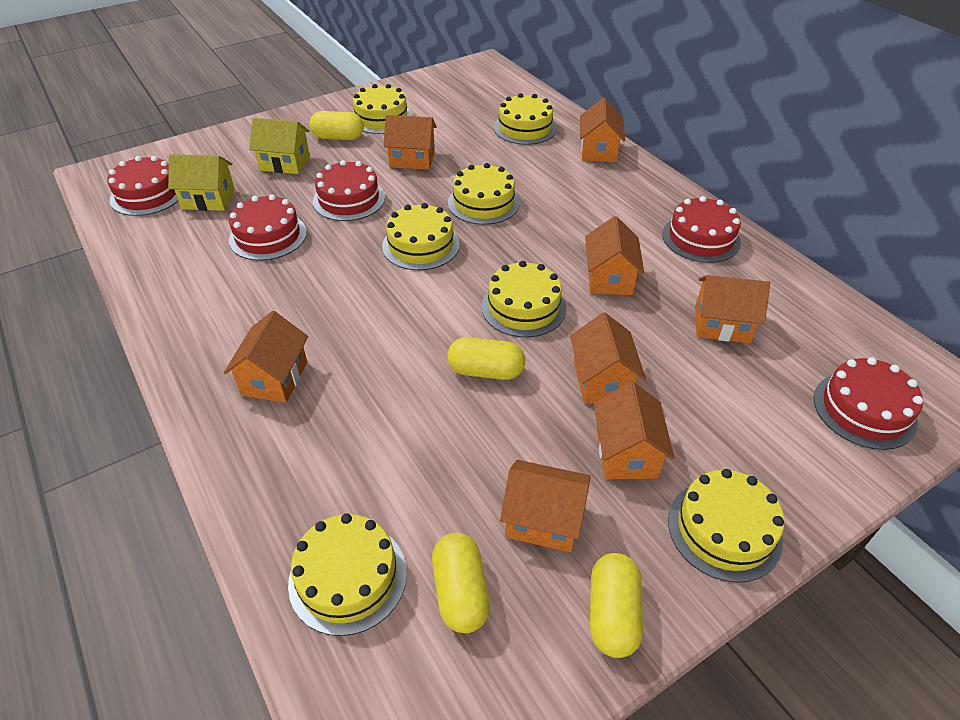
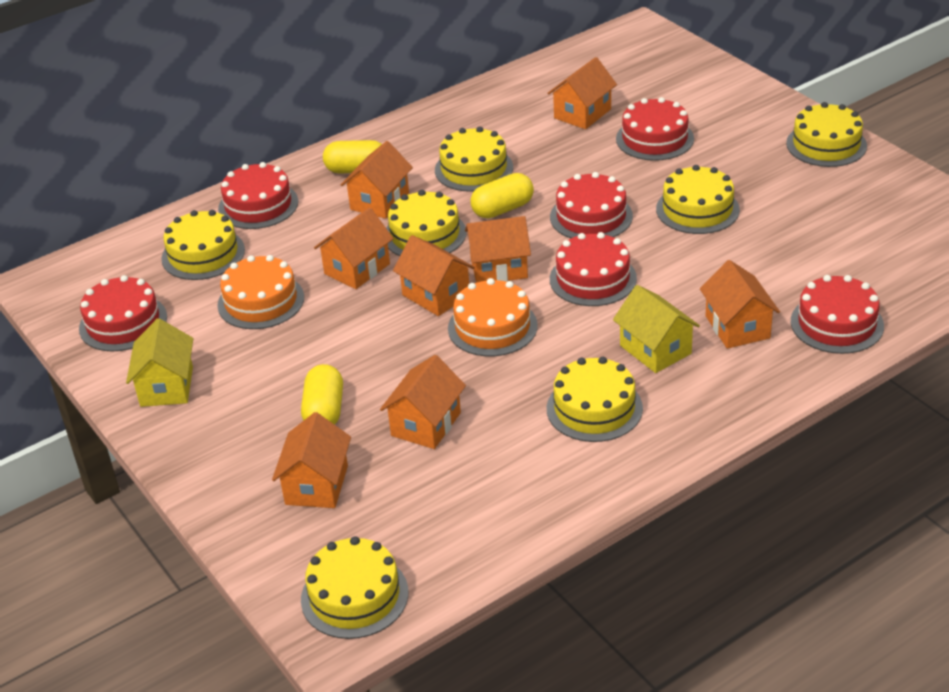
orange cake: none = 0 -> [217,255,304,329] [448,278,538,356] = 2
red cake: [107,156,178,216] [229,194,307,261] [313,160,385,221] [662,196,741,263] [814,357,923,450] = 5 -> [79,275,167,351] [218,162,298,229] [550,172,633,238] [550,232,637,306] [616,97,694,161] [791,275,884,354] = 6
yellow capsule: [309,111,364,140] [432,533,490,633] [447,337,525,380] [590,553,643,658] = 4 -> [301,364,343,425] [323,140,382,173] [470,173,534,218] = 3

